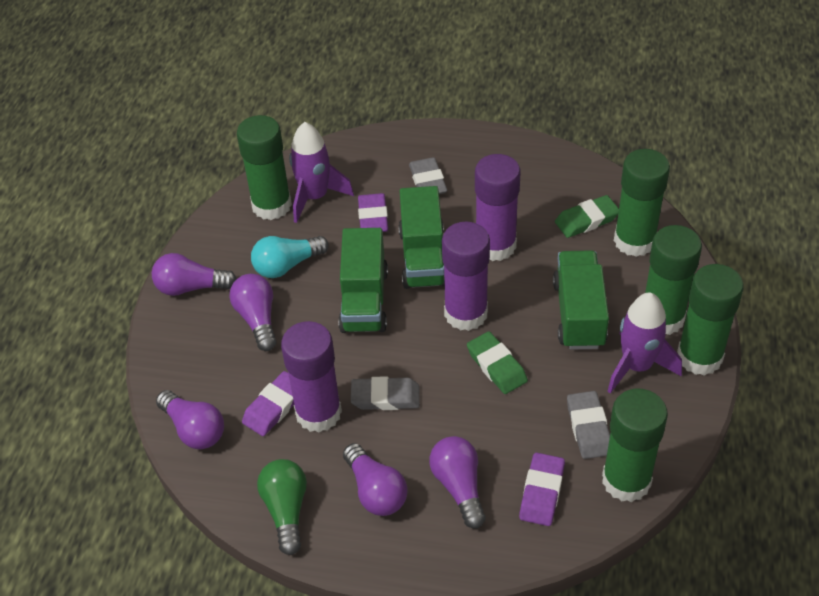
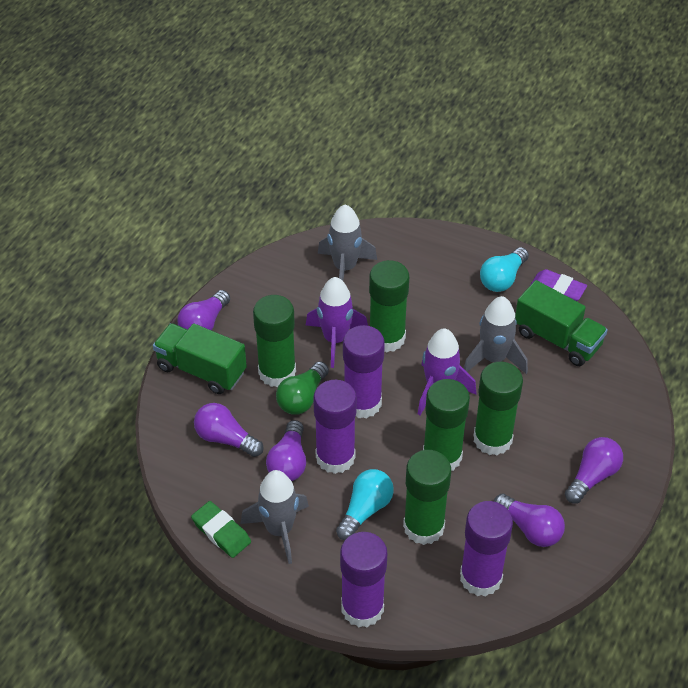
green eraser: [467,331,528,394] [555,195,619,238] = 2 -> [191,501,251,558] = 1
green truck: [338,228,388,333] [398,186,445,289] [553,250,609,350] = 3 -> [153,323,247,394] [515,280,608,366] = 2
grey eraser: [351,376,420,410] [409,157,447,194] [567,391,610,459] = 3 -> none = 0
grey rocket: none = 0 -> [241,470,309,564] [318,204,377,281] [464,296,528,374] = 3
purple eraser: [242,371,294,436] [358,193,388,232] [519,453,565,526] = 3 -> [530,269,587,301] = 1
purple glue stick: [281,321,342,432] [442,222,490,331] [475,154,520,261] = 3 -> [313,380,357,474] [340,532,387,627] [343,325,385,419] [460,501,513,597] = 4
turquoise light bulb: [251,236,329,278] = 1 -> [336,469,394,540] [480,247,529,292] = 2

